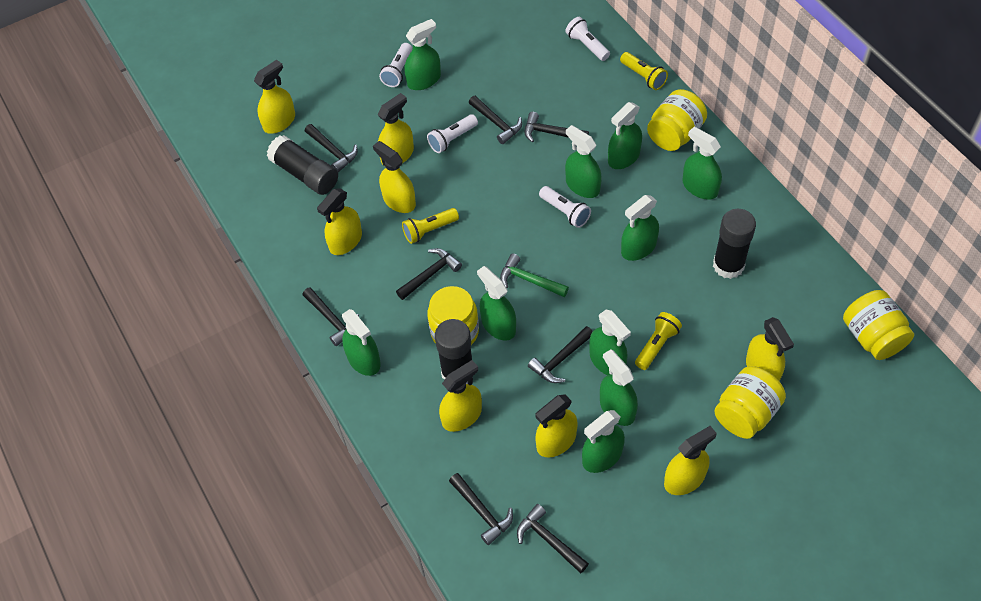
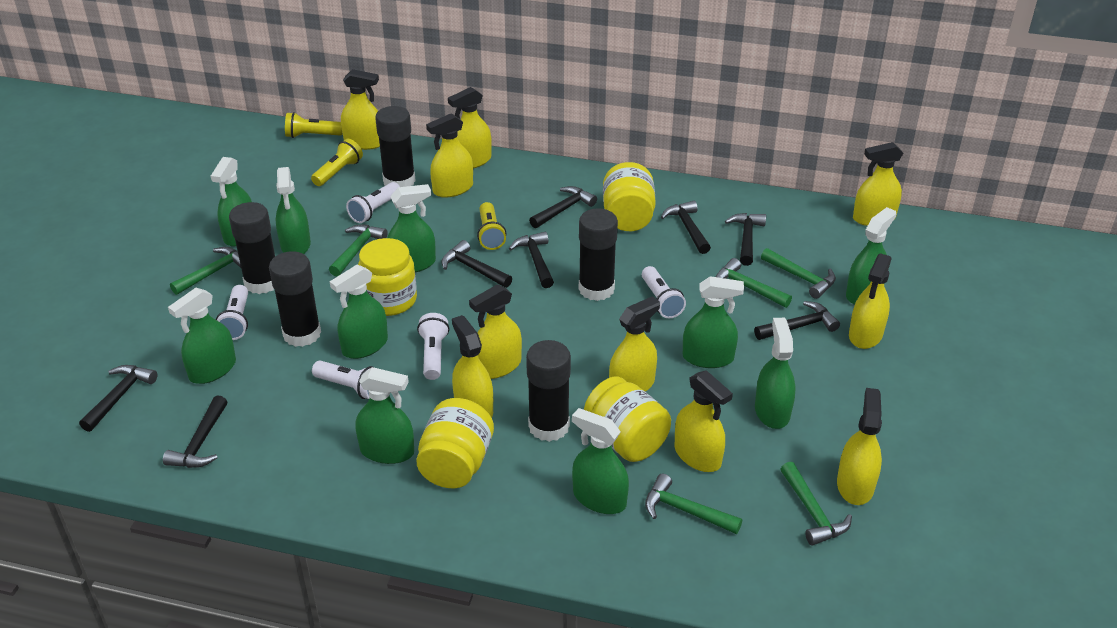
black glue stick: [267,135,338,195] [435,319,472,384] [713,209,756,279] = 3 -> [229,202,275,294] [269,251,321,347] [375,106,416,187] [526,340,571,442] [579,208,618,301] = 5
green hammer: [500,254,569,297] = 1 -> [170,247,241,295] [329,224,388,276] [645,474,742,534] [716,258,792,308] [761,248,836,299] [780,462,852,546] = 6
white flashlight: [379,43,412,87] [427,114,478,153] [539,186,591,228] [565,17,610,61] = 4 -> [216,285,248,340] [312,361,373,399] [346,182,400,223] [417,313,450,380] [642,266,686,318] = 5
yellow spray bottle: [254,60,295,134] [317,188,362,255] [373,141,416,213] [377,93,414,166] [439,360,482,432] [535,394,578,458] [664,426,717,495] [746,317,794,381] = 8 -> [341,69,380,150] [426,113,473,198] [448,87,492,169] [452,315,493,418] [469,284,522,379] [609,296,660,392] [674,370,733,472] [837,388,882,505] [849,253,892,349] [853,142,903,226] = 10

